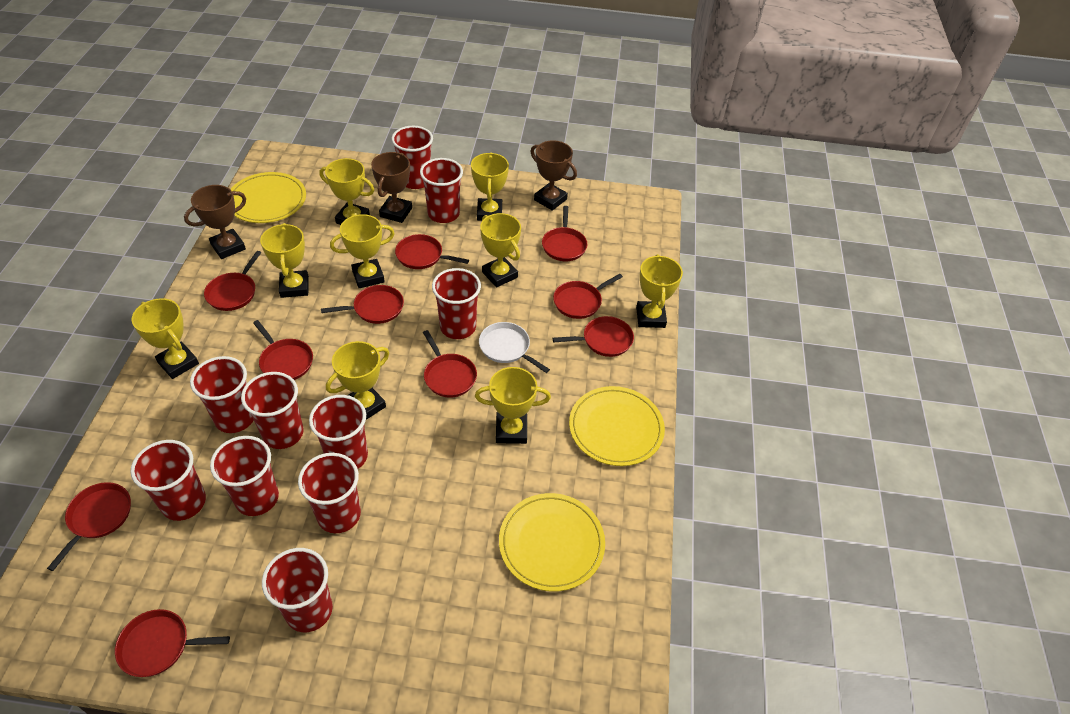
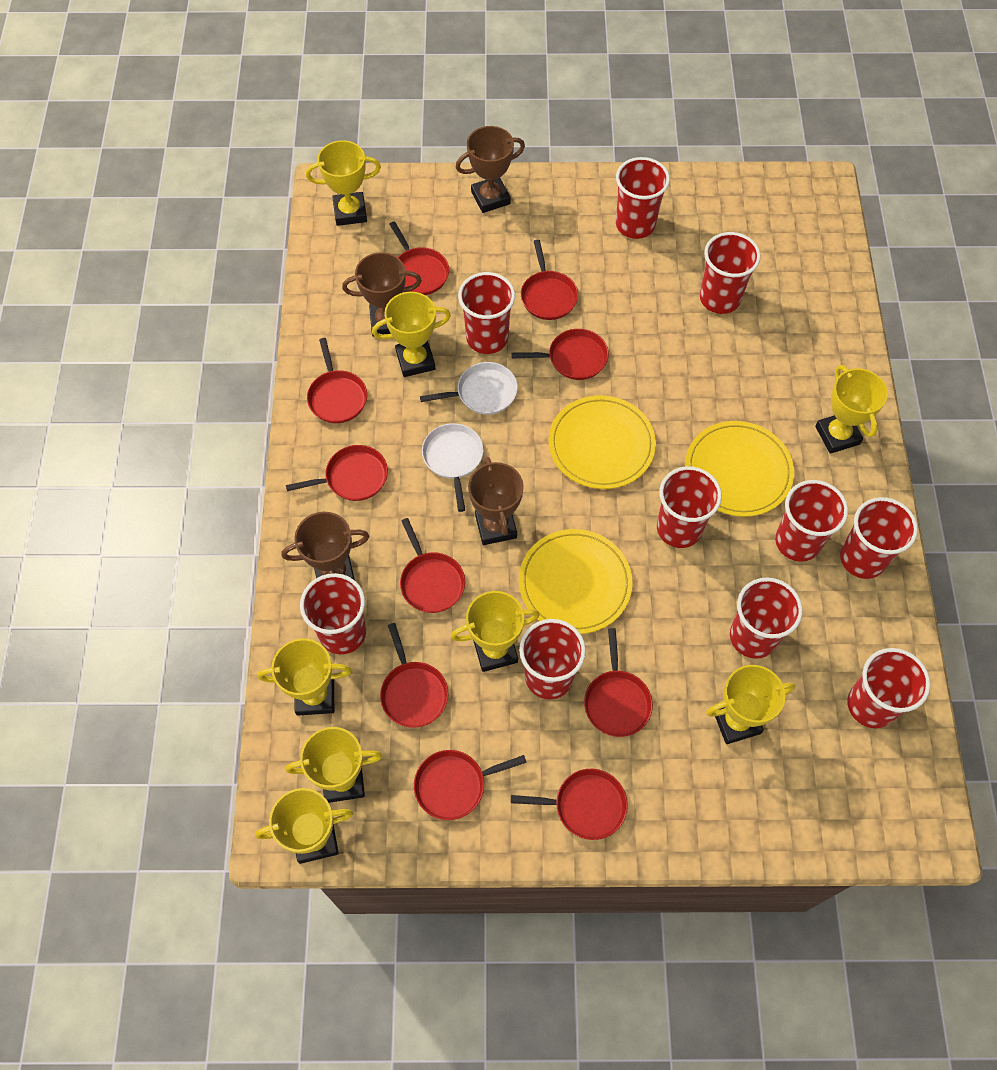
brown trophy: [184,185,246,259] [371,152,412,223] [530,140,577,211] = 3 -> [282,512,369,580] [342,252,422,337] [455,126,525,213] [468,456,524,545] = 4
white pan: [479,322,550,373] = 1 -> [420,362,518,415] [422,423,484,512] = 2
yellow trophy: [132,298,199,379] [260,223,309,298] [320,158,374,225] [326,341,389,420] [330,214,395,288] [471,153,509,221] [475,367,551,444] [480,213,521,288] [636,254,683,328] = 9 -> [255,788,354,864] [258,638,352,716] [286,727,383,803] [306,140,381,226] [372,292,451,377] [450,591,540,672] [706,665,795,744] [815,365,888,454] = 8

